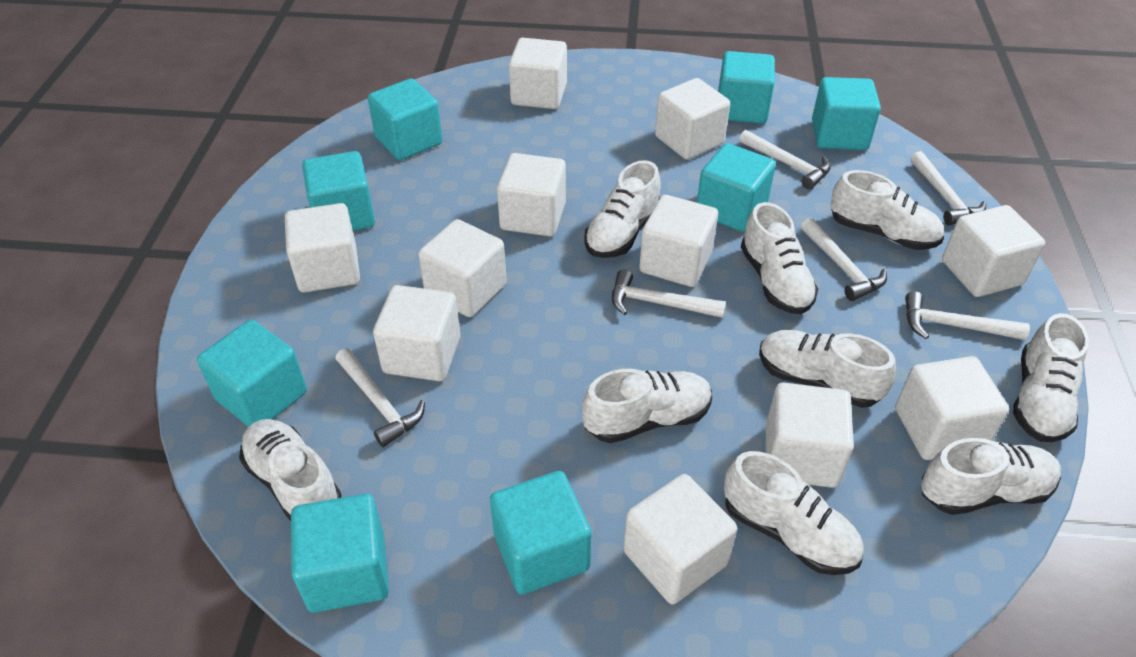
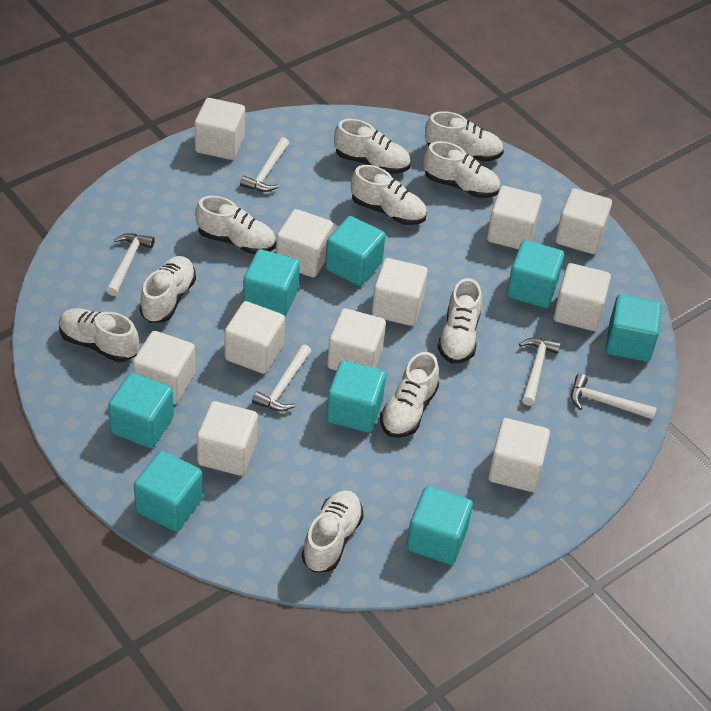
white hammer: [335,348,425,447] [612,269,726,318] [739,130,831,189] [801,218,887,301] [905,291,1030,340] [910,151,986,226] = 6 -> [106,233,155,296] [240,137,289,192] [252,344,311,411] [519,338,561,406] [571,374,656,420] = 5
white shoe: [239,419,341,521] [582,369,712,443] [584,160,661,258] [724,451,864,575] [741,202,818,314] [759,330,896,408] [831,170,944,250] [921,438,1061,515] [1013,313,1089,442] = 9 -> [59,308,139,362] [140,256,196,323] [195,196,276,254] [302,490,364,572] [334,119,411,174] [351,165,427,225] [380,352,439,438] [424,141,500,198] [425,111,504,162] [437,278,482,364] = 10

